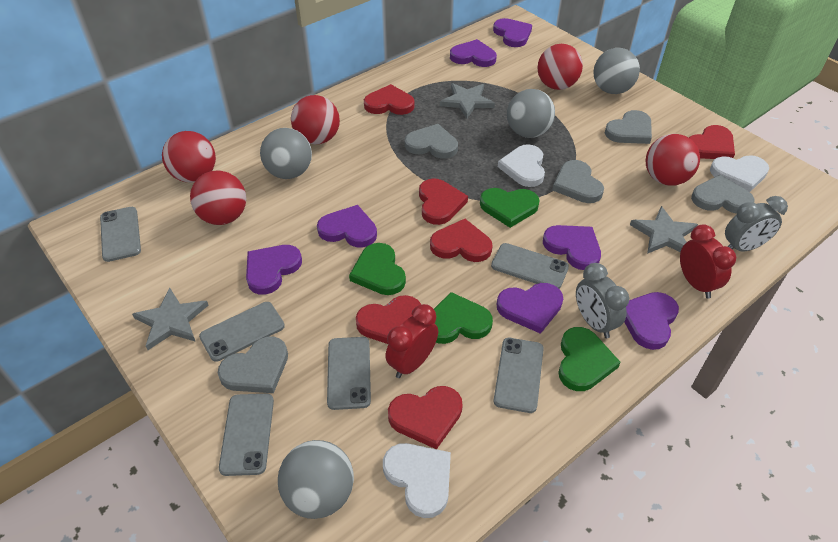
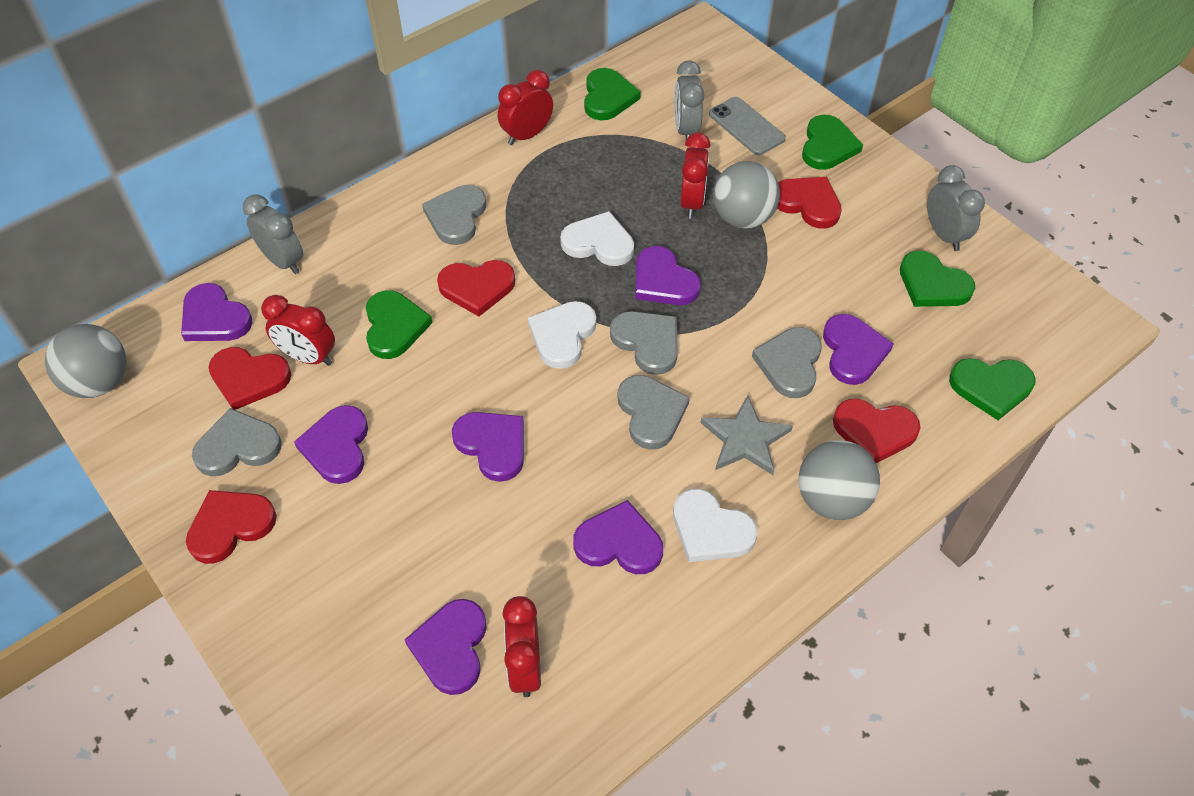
green heart: [349,243,406,295] [434,292,493,344] [480,188,540,228] [558,327,621,391] = 4 -> [366,290,432,359] [584,68,641,121] [802,115,863,170] [900,251,975,307] [949,358,1035,420] = 5
grey ball: [260,128,312,179] [278,440,354,519] [507,89,555,138] [593,48,640,94] = 4 -> [45,324,127,398] [713,161,780,229] [799,440,880,520] = 3
grey clock: [576,263,629,338] [725,196,788,251] = 2 -> [243,194,303,274] [675,60,704,139] [927,165,985,251] = 3
grey phone: [100,207,141,262] [199,302,285,362] [219,394,274,476] [327,337,371,410] [491,243,569,289] [493,338,544,413] = 6 -> [709,97,786,155] = 1
grey star: [132,288,208,350] [440,83,495,119] [630,206,698,254] = 3 -> [701,395,793,475] = 1
red ball: [162,131,216,183] [190,171,246,225] [291,95,340,144] [538,44,583,90] [646,134,700,186] = 5 -> none = 0
red clock: [385,304,438,378] [680,225,736,298] = 2 -> [261,295,335,366] [498,70,553,145] [503,596,541,697] [680,133,711,219] = 4
red heart: [356,295,421,344] [364,84,415,115] [388,386,463,449] [419,178,468,225] [430,219,492,262] [689,125,735,159] = 6 -> [186,490,277,564] [209,347,291,410] [437,260,515,316] [777,177,842,229] [833,399,920,463] = 5

